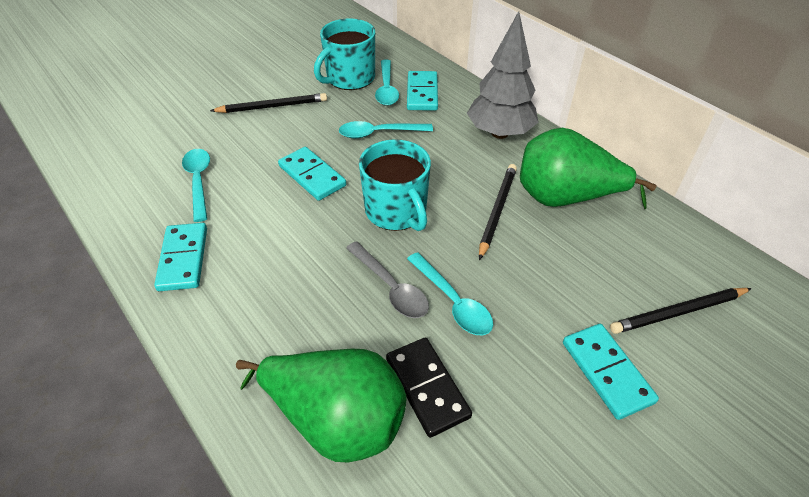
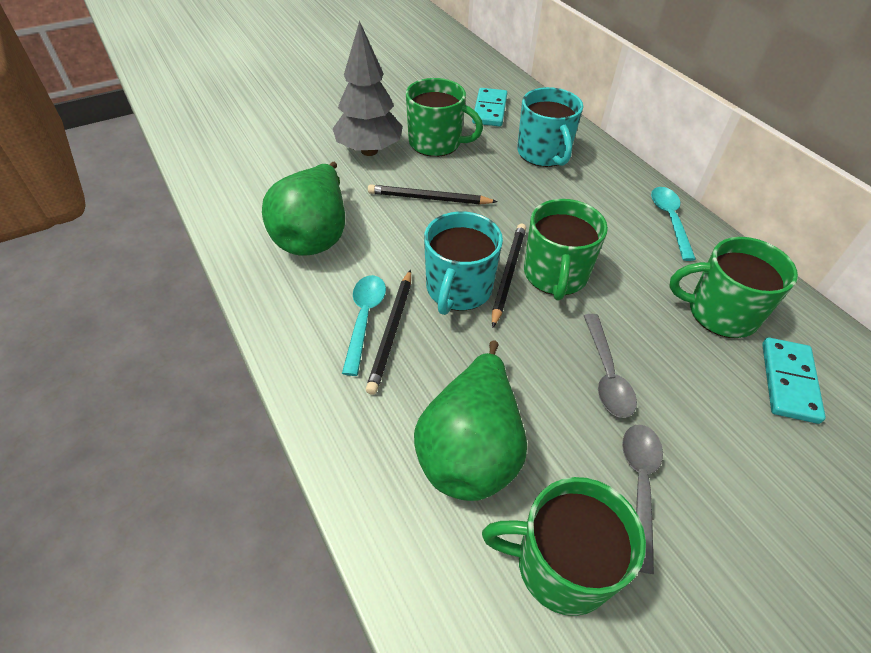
black domino: [386,338,472,438] = 1 -> none = 0
green mug: none = 0 -> [406,78,483,157] [482,477,646,616] [524,199,608,301] [670,237,798,338] = 4
grey spoon: [346,241,429,318] = 1 -> [584,314,637,418] [622,425,663,574] = 2
turquoise domino: [154,223,207,291] [278,147,346,201] [407,71,438,111] [563,324,659,420] = 4 -> [472,88,507,127] [762,337,826,424] = 2
turquoise spoon: [182,149,210,222] [339,121,433,138] [375,60,399,106] [407,252,493,335] = 4 -> [342,275,386,376] [651,187,696,261] = 2

